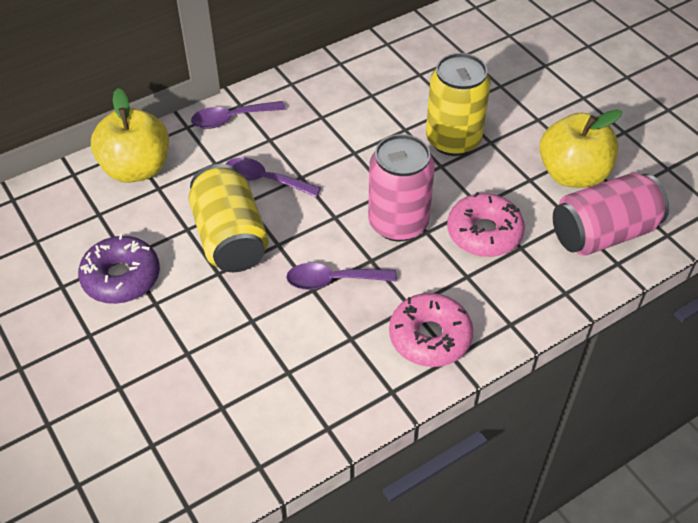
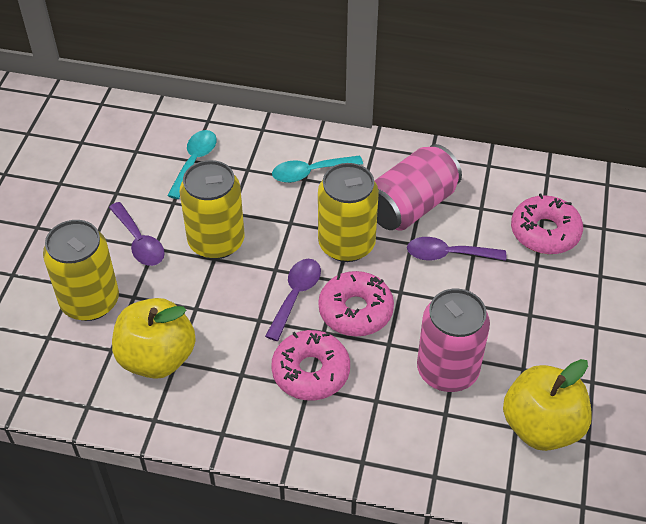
pink donut: [389,293,473,367] [447,192,525,257] = 2 -> [271,330,350,400] [318,271,394,336] [511,193,583,254] = 3
purple donut: [78,234,160,304] = 1 -> none = 0
turquoise spoon: none = 0 -> [167,130,217,199] [272,155,363,183] = 2
yellow can: [188,164,269,272] [426,53,491,156] = 2 -> [43,220,119,321] [180,160,244,259] [318,163,379,262] = 3

